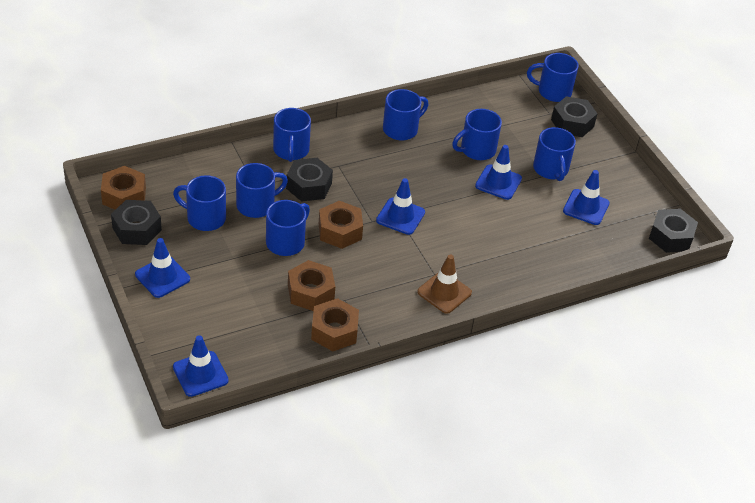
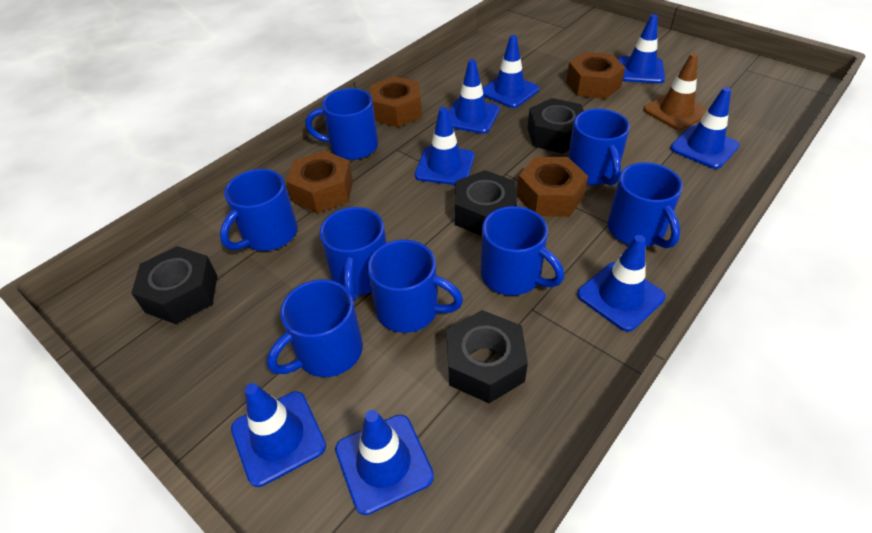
blue traffic cone: [135,238,190,298] [173,335,229,397] [376,178,425,235] [475,145,522,200] [563,170,610,225] = 5 -> [231,383,326,487] [335,410,434,515] [415,107,474,185] [448,59,500,134] [482,35,539,108] [577,235,666,332] [618,14,665,84] [670,87,739,169] = 8

